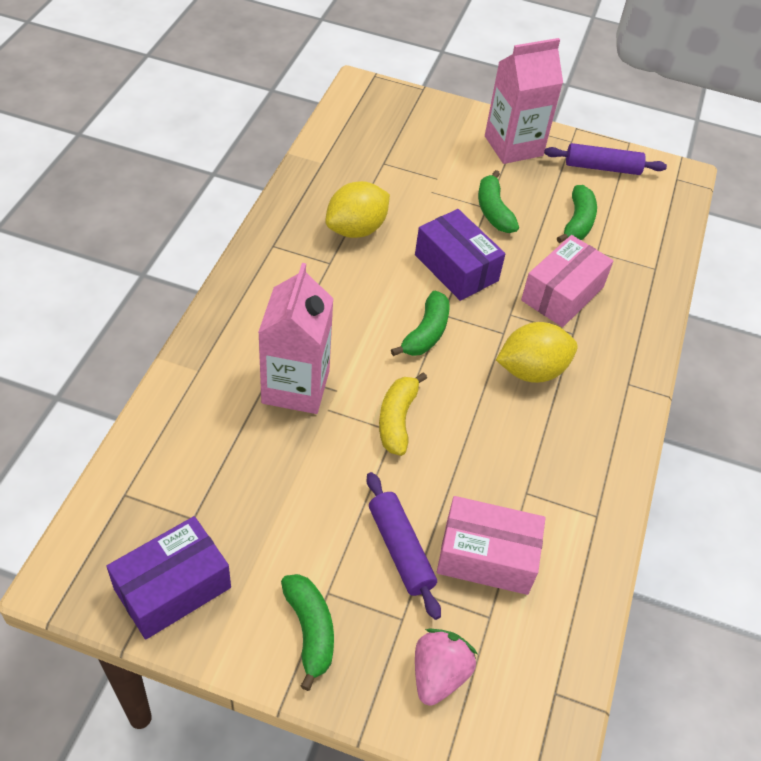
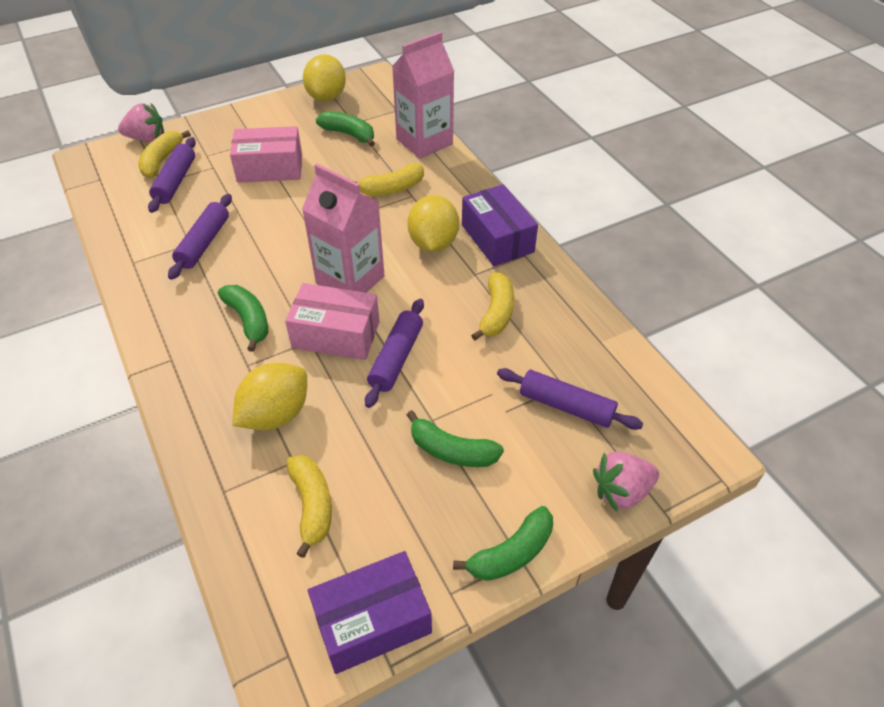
pink strawberry: [415,628,477,706] = 1 -> [118,103,164,142] [593,451,659,512] = 2
purple rolling pin: [367,472,441,620] [544,143,667,175] = 2 -> [148,137,196,213] [168,194,232,280] [365,299,424,408] [497,368,643,430] = 4
yellow banana: [379,372,427,456] = 1 -> [138,130,191,178] [286,455,332,558] [354,163,424,196] [471,272,514,341] = 4
yellow lemon: [325,181,390,238] [496,322,578,383] = 2 -> [233,363,307,430] [303,54,346,102] [407,195,459,252] = 3

